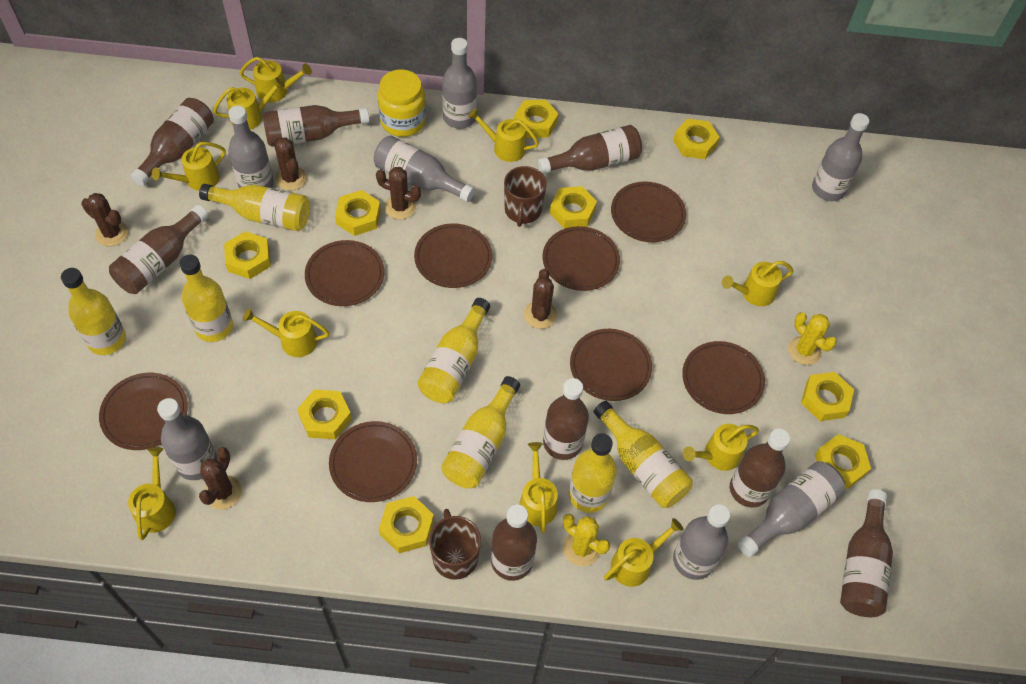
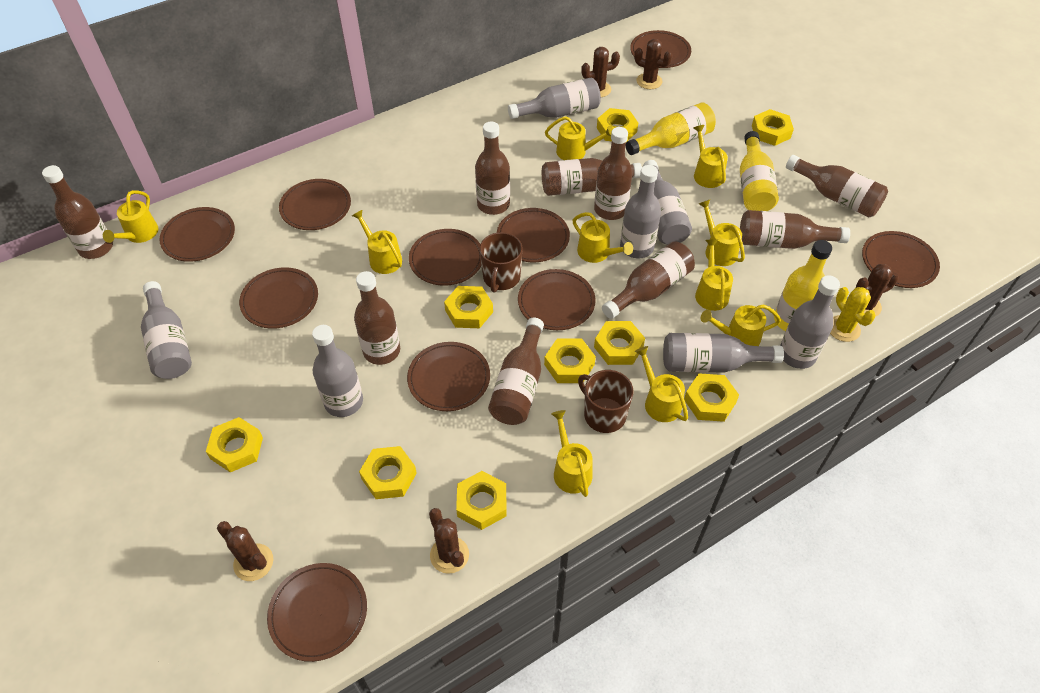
brown bottle: [109,205,209,294] [130,98,214,186] [263,105,370,147] [491,505,537,581] [538,125,642,174] [543,378,589,460] [730,429,790,508] [840,489,893,617] = 8 -> [42,165,113,259] [354,271,400,365] [475,122,510,215] [488,318,544,425] [542,158,642,196] [594,127,633,220] [602,241,695,319] [740,210,850,249] [786,155,888,217] = 9
brown plate: [99,373,188,450] [305,240,385,306] [329,421,417,502] [414,223,492,288] [543,226,620,291] [570,329,652,401] [611,182,686,242] [682,341,765,414] = 8 -> [160,207,235,262] [239,267,318,329] [267,563,367,662] [279,179,351,230] [407,342,490,411] [409,229,482,286] [497,208,570,262] [518,269,596,330] [630,30,691,68] [862,231,940,288] = 10
yellow bottle: [61,268,126,355] [180,255,233,342] [199,184,310,231] [417,298,490,403] [441,376,520,489] [569,433,617,513] [594,401,693,508] = 7 -> [626,102,716,155] [740,131,779,211] [774,240,832,331] = 3
yellow cactus: [563,514,610,567] [788,312,837,365] = 2 -> [830,287,876,342] = 1
yellow jar: [378,70,426,137] = 1 -> none = 0

